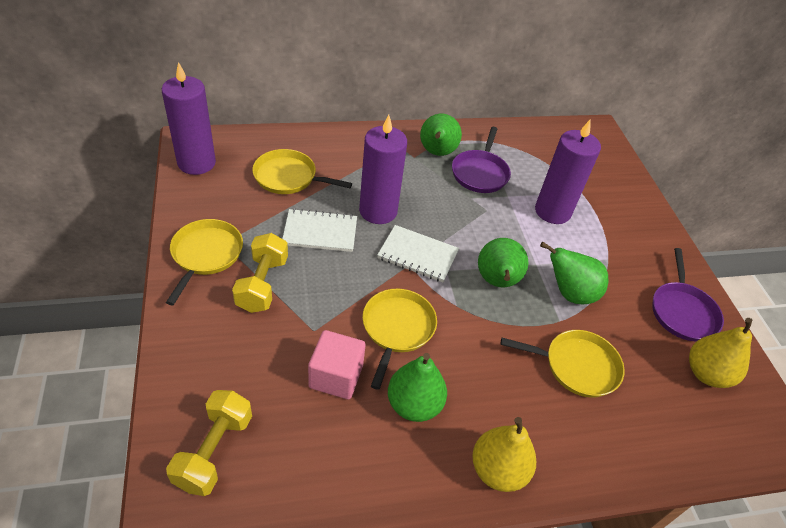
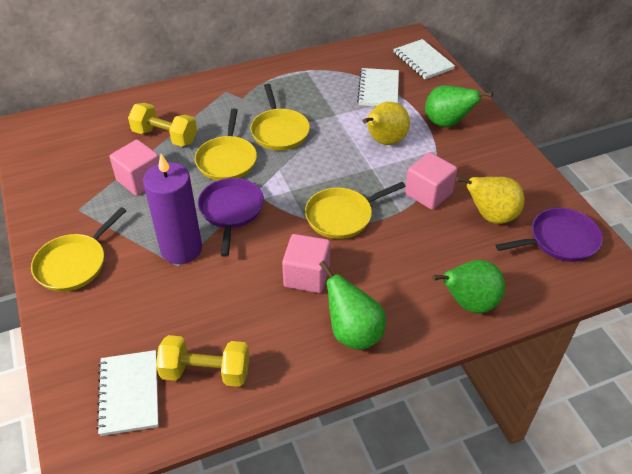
green pear: [388,353,447,422] [420,114,462,156] [478,238,528,287] [540,242,608,304] = 4 -> [319,261,386,350] [425,85,493,127] [432,260,505,313] = 3
pink cube: [308,330,365,399] = 1 -> [110,140,159,196] [282,234,330,293] [405,152,457,210] = 3
purple candle: [162,62,216,175] [359,115,407,224] [535,119,601,224] = 3 -> [143,154,202,264] = 1
white notebook: [282,208,357,252] [377,225,459,282] = 2 -> [96,350,159,436] [357,68,399,106] [393,39,455,79] = 3

